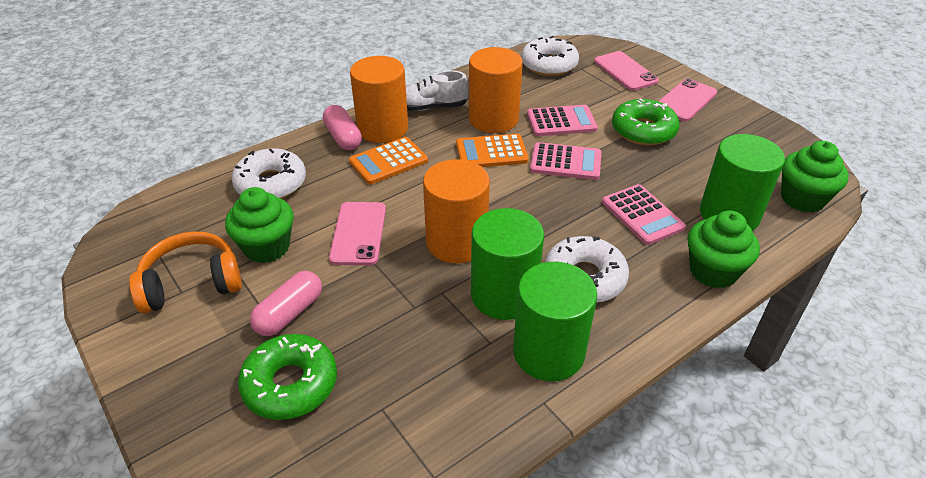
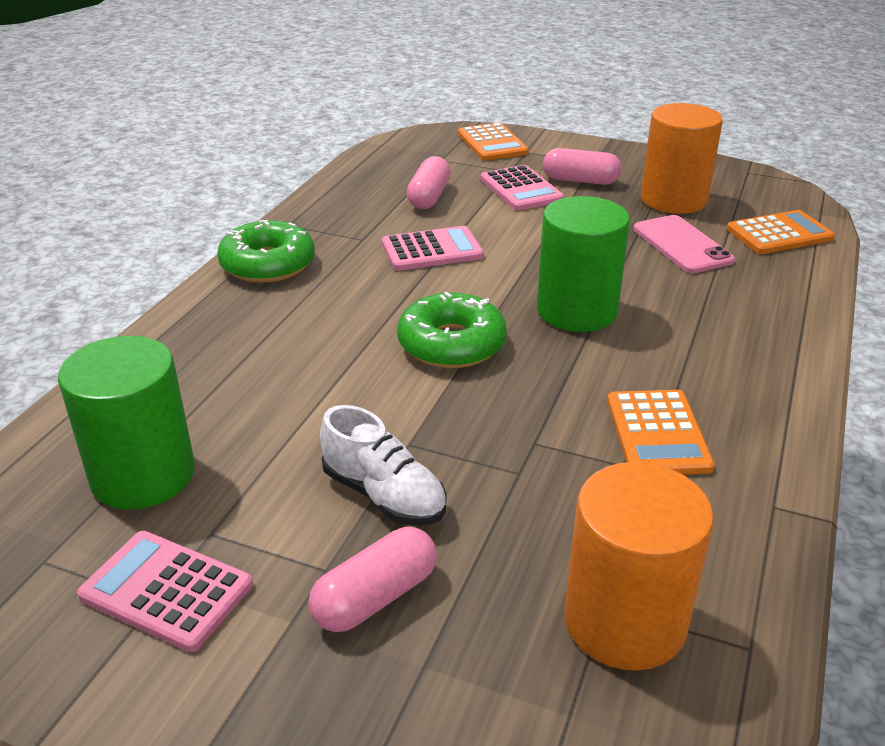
green cupcake: [225,187,294,263] [687,210,760,288] [781,141,849,213] = 3 -> none = 0
green cylinder: [471,208,544,320] [513,262,597,381] [700,134,785,231] = 3 -> [58,336,195,510] [537,196,630,332] = 2
orange calculator: [349,137,428,184] [456,134,529,167] = 2 -> [458,123,529,161] [607,390,715,475] [727,210,835,254] = 3
orange cylinder: [350,56,408,143] [423,159,490,263] [469,47,523,133] = 3 -> [565,462,714,671] [641,103,723,214] = 2
orange headphones: [129,231,242,313] = 1 -> none = 0
pink capsule: [250,271,322,336] [323,105,362,151] = 2 -> [308,527,437,632] [407,156,451,209] [543,148,622,185] = 3
pink phone: [329,202,386,265] [594,51,659,91] [658,78,717,122] = 3 -> [634,215,735,273] = 1
white donut: [232,148,306,199] [521,36,579,76] [545,236,629,303] = 3 -> none = 0

